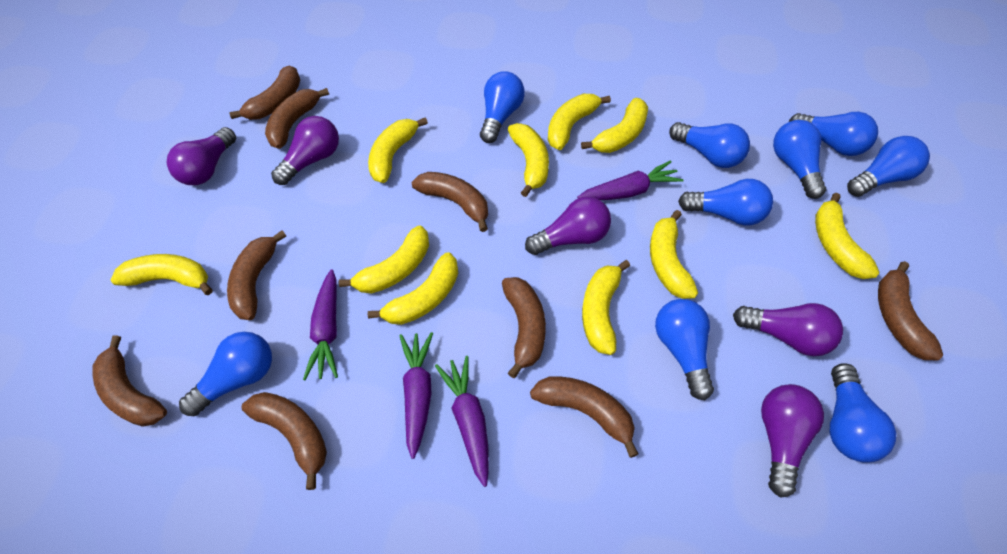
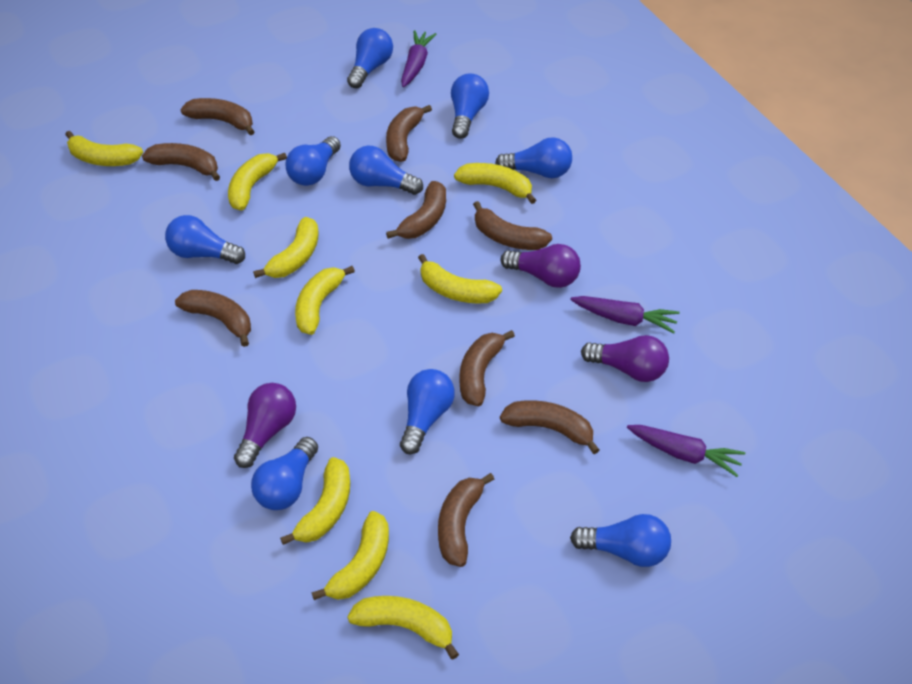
purple carrot: [303,269,338,380] [399,332,433,459] [435,356,489,487] [577,160,684,200] = 4 -> [401,30,436,87] [570,296,680,333] [627,425,745,477] = 3
purple light bulb: [167,127,236,185] [271,116,339,185] [525,197,611,255] [733,303,843,356] [761,384,824,498] = 5 -> [234,383,296,468] [501,244,581,288] [581,335,669,382] = 3
yellow banana: [111,254,212,295] [339,226,429,294] [368,117,428,183] [368,252,458,325] [508,123,549,197] [548,94,611,150] [581,98,648,153] [582,260,630,355] [650,210,698,299] [815,193,879,279] = 10 -> [65,131,143,166] [228,153,287,211] [253,217,319,278] [280,457,350,545] [295,266,355,335] [311,511,389,600] [347,596,459,660] [418,254,502,304] [454,163,536,204] = 9

